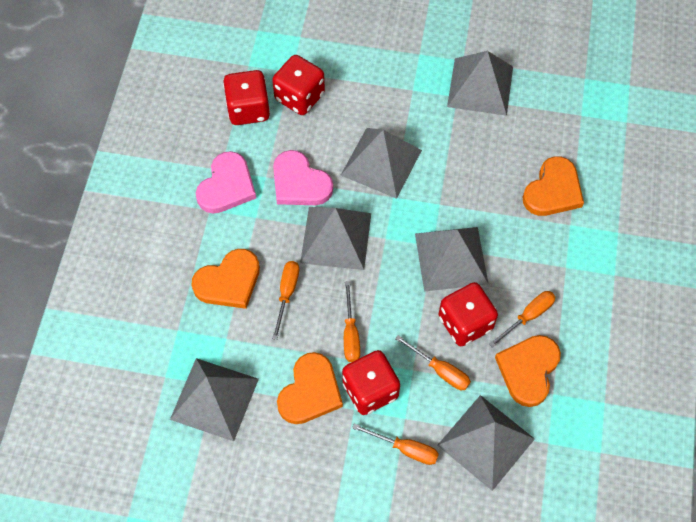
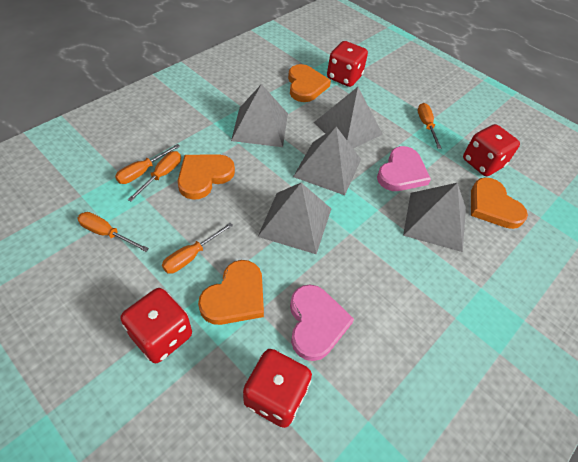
grey pyramid: [170,358,259,441] [300,207,371,270] [341,128,422,199] [415,227,489,291] [437,395,535,491] [447,51,513,116] = 6 -> [231,84,288,147] [258,183,331,254] [293,127,361,195] [314,87,383,148] [403,183,466,252] = 5

